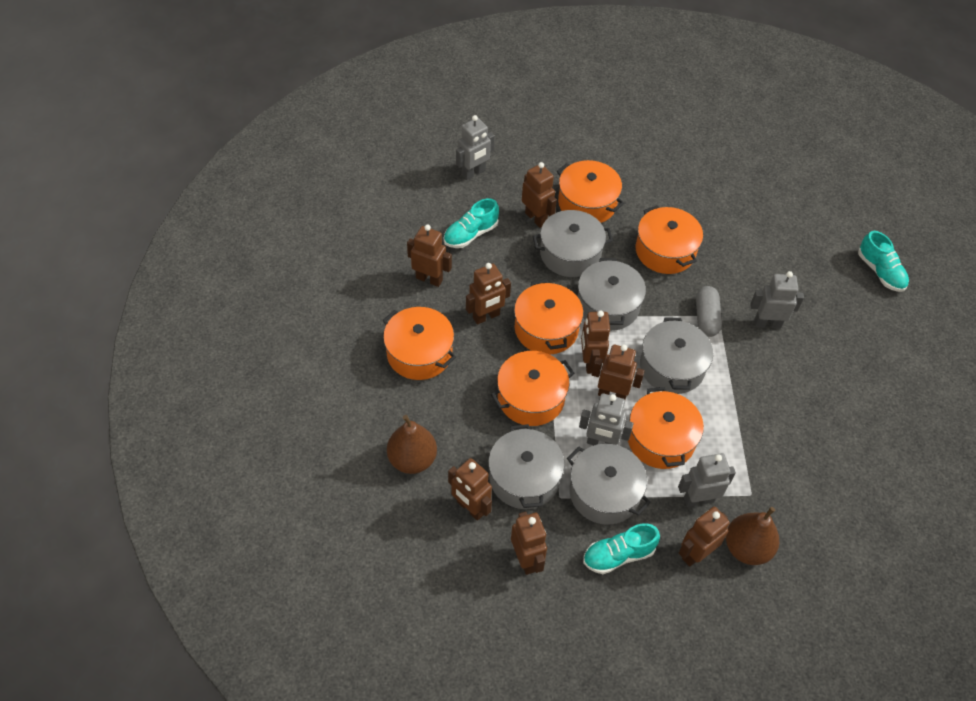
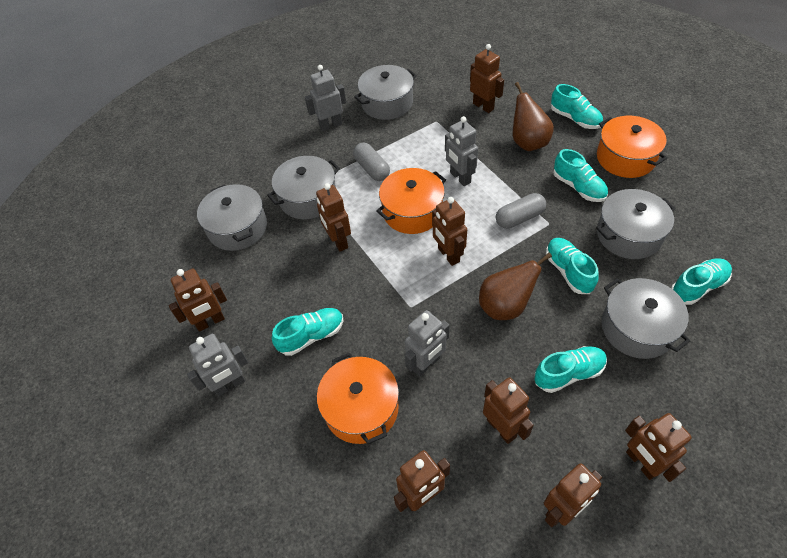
grey capsule: [696,286,722,337] = 1 -> [353,143,390,181] [496,193,546,229] = 2
orange pot: [383,307,456,380] [491,351,574,426] [514,280,583,354] [557,160,624,223] [628,387,704,469] [636,205,703,274] = 6 -> [317,353,399,444] [376,168,446,234] [597,116,667,178] = 3
turquoise shoe: [444,198,499,248] [583,523,660,574] [858,231,909,292] = 3 -> [272,308,343,356] [534,346,607,393] [546,238,599,294] [551,84,603,129] [553,149,608,202] [671,258,732,305] = 6

